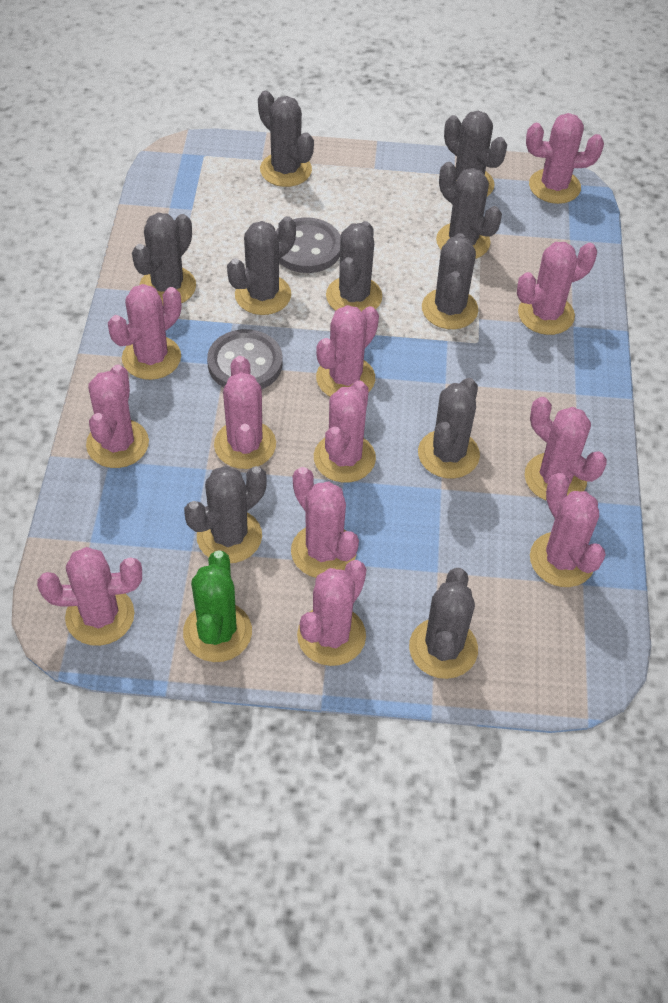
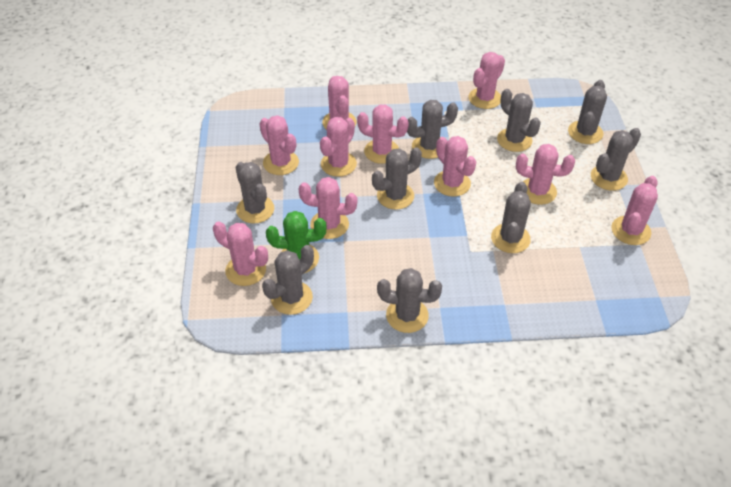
grey button: [207,329,283,389] [276,217,341,273] = 2 -> none = 0
grey cactus: [132,212,196,304] [184,466,267,563] [227,216,296,315] [258,91,314,187] [326,221,382,312] [409,568,478,679] [418,378,480,479] [422,233,478,329] [436,162,502,259] [444,111,507,196] = 10 -> [235,162,274,224] [262,245,314,315] [372,147,422,210] [377,268,442,333] [407,100,458,159] [491,182,531,253] [497,89,541,152] [568,80,607,144] [591,128,641,191] = 9
pink cactus: [37,547,142,646] [86,364,149,468] [108,284,181,380] [214,356,276,469] [291,467,359,578] [297,560,366,666] [314,380,376,483] [316,305,379,396] [517,242,597,335] [525,397,607,501] [526,113,604,204] [530,473,606,587] = 12 -> [213,221,268,286] [259,115,299,175] [298,177,357,239] [320,117,357,177] [322,76,357,129] [357,105,409,164] [434,136,476,197] [468,52,505,109] [516,144,575,205] [611,176,658,245] = 10

